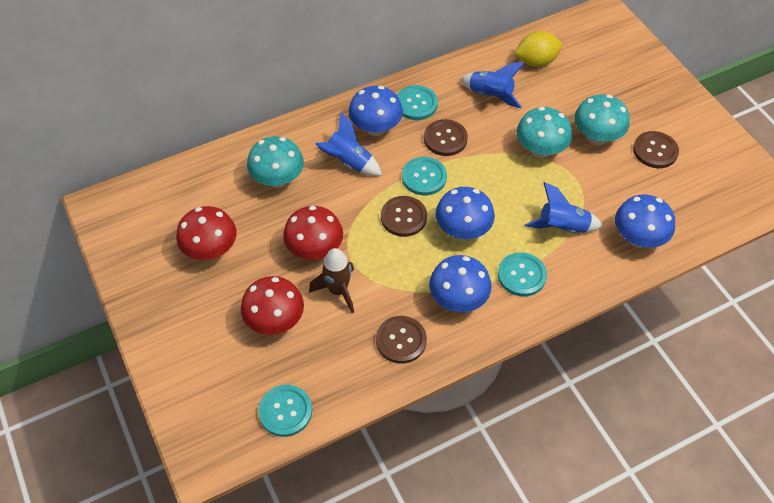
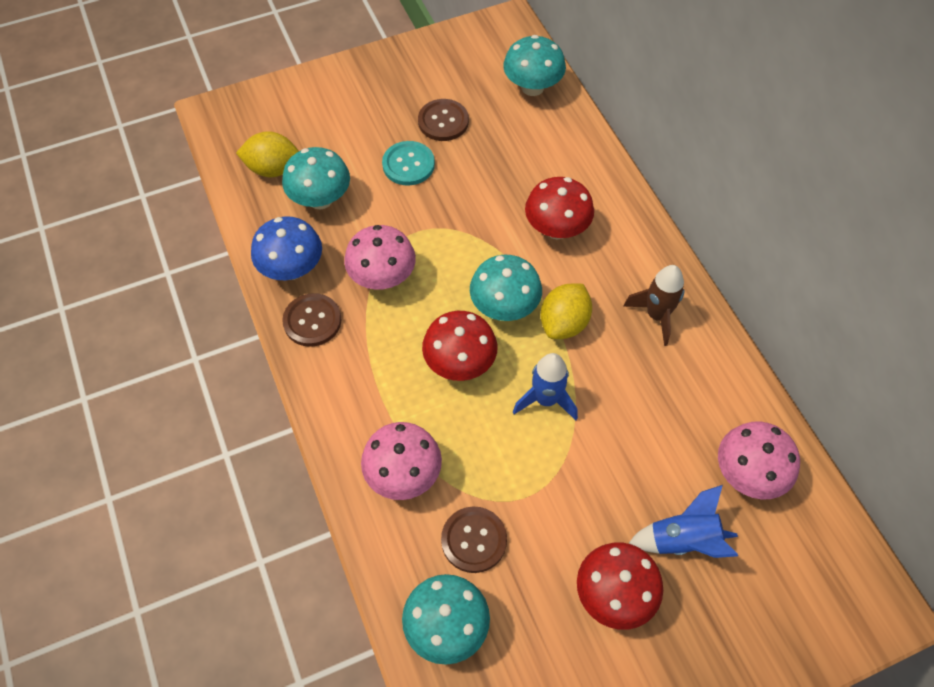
blue mushroom: [348,86,403,136] [429,255,492,312] [435,187,495,240] [615,195,675,248] = 4 -> [251,216,322,280] = 1
blue rocket: [315,113,382,176] [460,62,525,108] [525,182,603,233] = 3 -> [513,353,578,421] [629,485,738,558] = 2
brown button: [376,316,427,364] [381,196,427,237] [424,119,468,156] [633,131,679,168] = 4 -> [282,293,341,347] [418,99,469,141] [441,506,507,573] = 3
pink mushroom: none = 0 -> [344,225,416,290] [361,422,442,500] [718,421,800,499] = 3
turquoise button: [258,385,312,437] [397,85,438,120] [402,157,447,195] [498,252,547,296] = 4 -> [382,141,435,186] = 1
turquoise mushroom: [247,136,304,188] [516,107,572,158] [574,94,630,145] = 3 -> [282,147,350,209] [402,574,490,665] [470,255,542,321] [503,35,566,96] = 4
yellow lemon: [514,31,562,67] = 1 -> [236,131,299,177] [540,284,592,339] = 2

